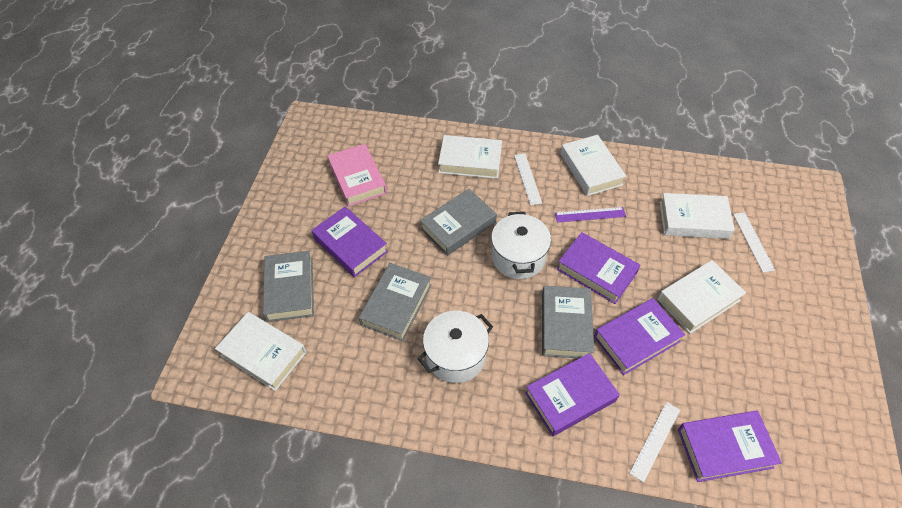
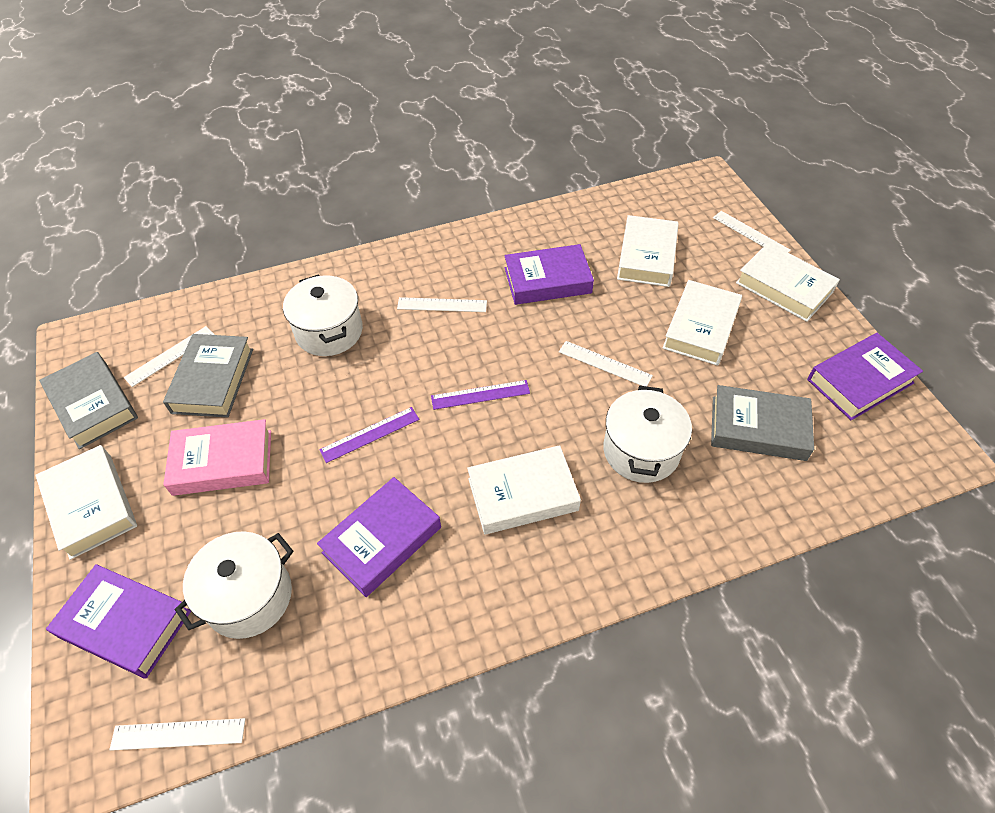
grey book: [263,251,314,322] [359,263,432,341] [420,189,497,256] [542,286,594,358] = 4 -> [39,352,138,449] [163,334,253,418] [711,385,814,461] = 3
purple book: [311,206,388,277] [525,353,620,436] [557,232,641,304] [594,298,685,375] [678,410,782,482] = 5 -> [46,564,191,679] [317,477,441,597] [504,244,594,305] [807,333,923,420] = 4
purple ruler: [555,207,626,223] = 1 -> [319,407,419,463] [431,380,530,410] = 2
white pot: [418,311,493,383] [491,212,551,279] = 2 -> [175,531,294,639] [283,274,363,356] [603,386,692,483] = 3
white ruler: [514,153,542,205] [629,402,680,482] [733,212,775,272] = 3 -> [109,718,245,751] [124,326,215,387] [397,297,487,312] [559,341,653,386] [713,211,791,253] = 5

